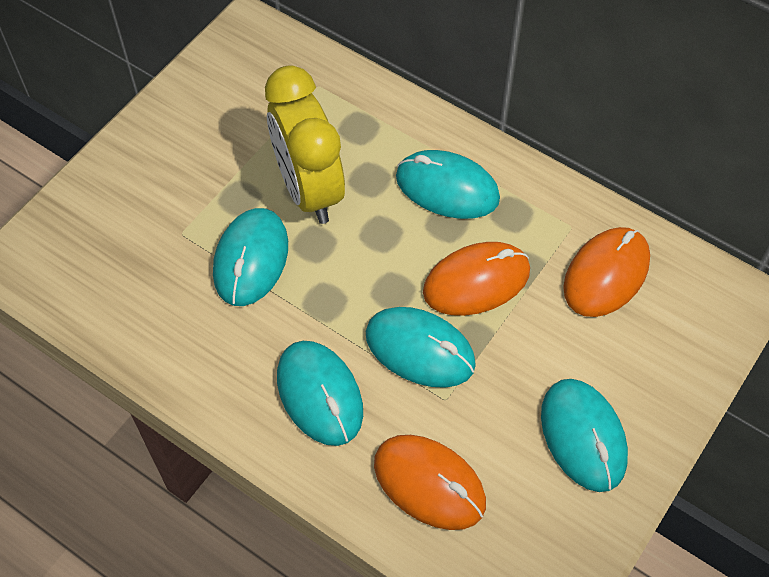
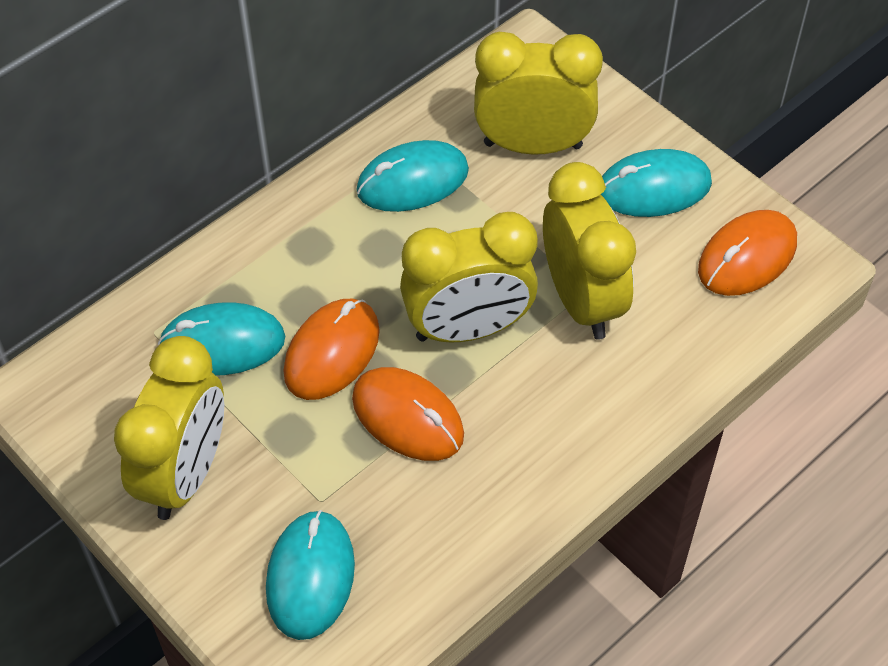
turquoise mouse: [213,208,288,306] [277,341,363,446] [366,307,476,388] [396,150,500,219] [541,379,628,492] = 5 -> [158,302,285,375] [266,510,355,640] [356,140,469,212] [601,149,712,217] = 4
yellow clock: [265,65,345,224] = 1 -> [114,336,224,520] [400,212,538,343] [474,32,603,155] [543,162,636,340] = 4

